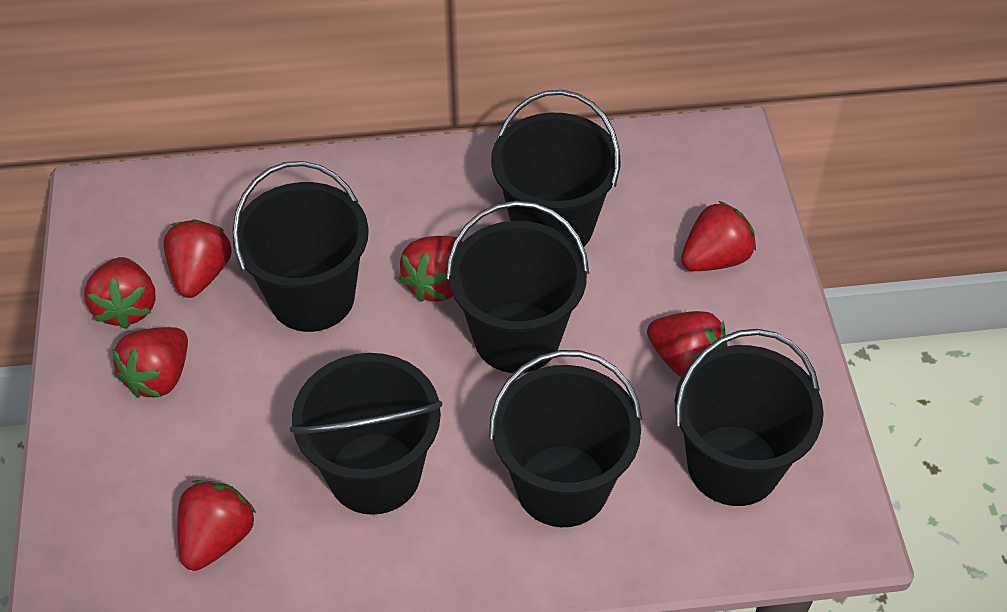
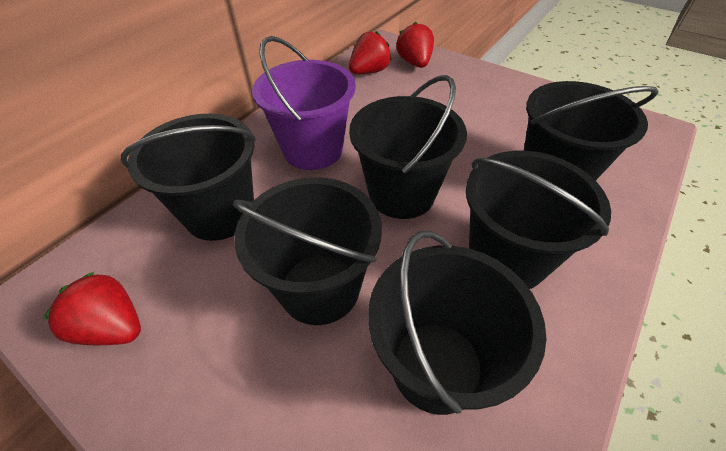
purple bucket: none = 0 -> [252,36,356,170] = 1
red strawberry: [84,257,156,329] [112,327,188,398] [164,219,232,298] [177,480,256,571] [399,236,463,302] [647,311,727,377] [681,201,756,271] = 7 -> [43,272,141,345] [349,31,392,74] [396,22,434,68] = 3

